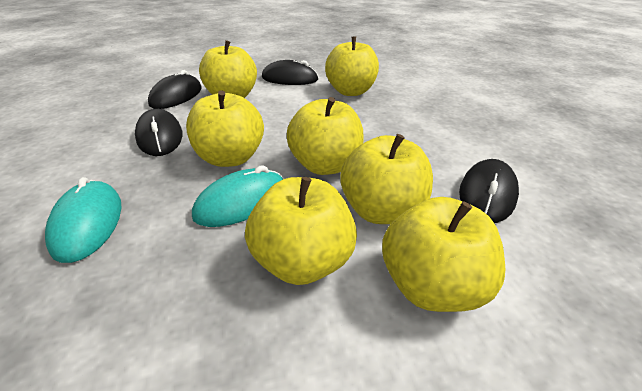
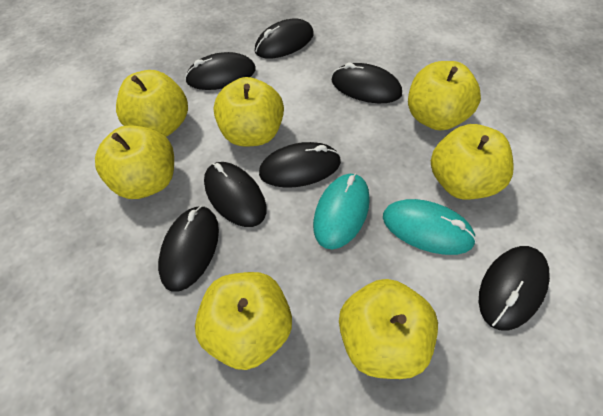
black mouse: [135,109,183,156] [148,70,202,109] [262,60,319,85] [459,159,519,223] = 4 -> [158,206,219,292] [185,52,256,90] [204,162,267,227] [255,19,314,59] [259,142,341,188] [331,63,402,103] [479,246,550,331] = 7

